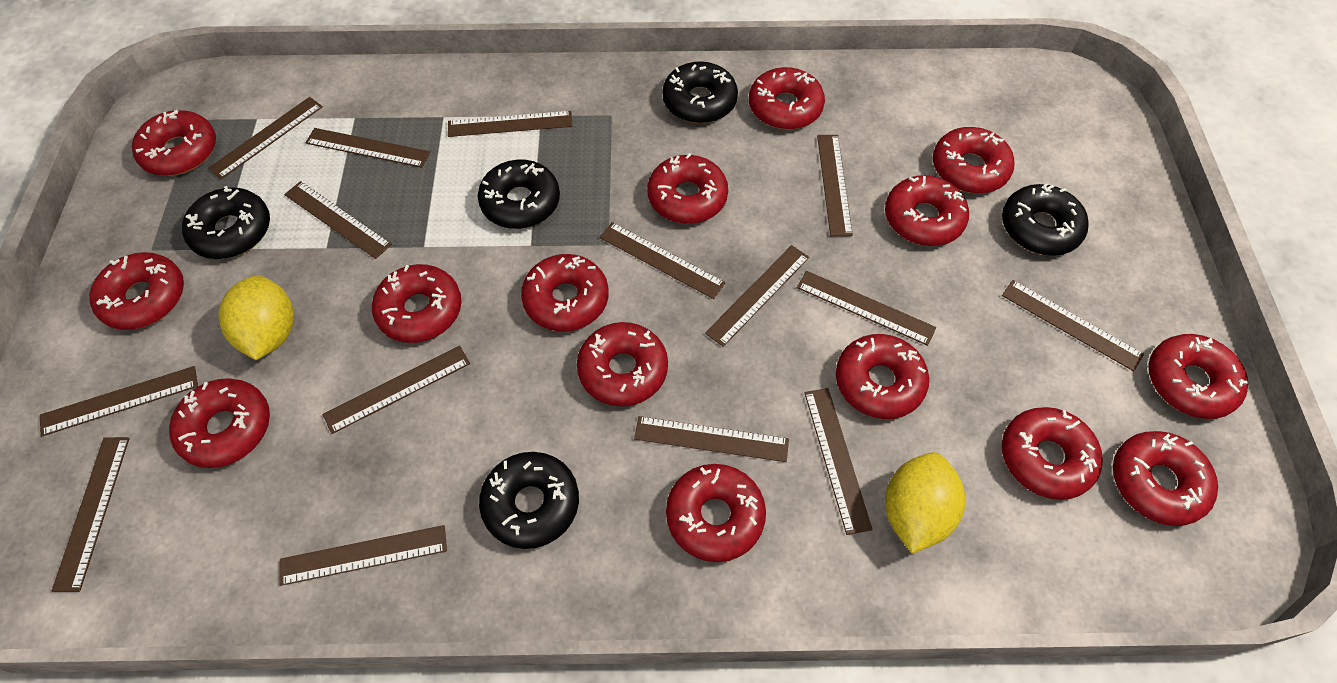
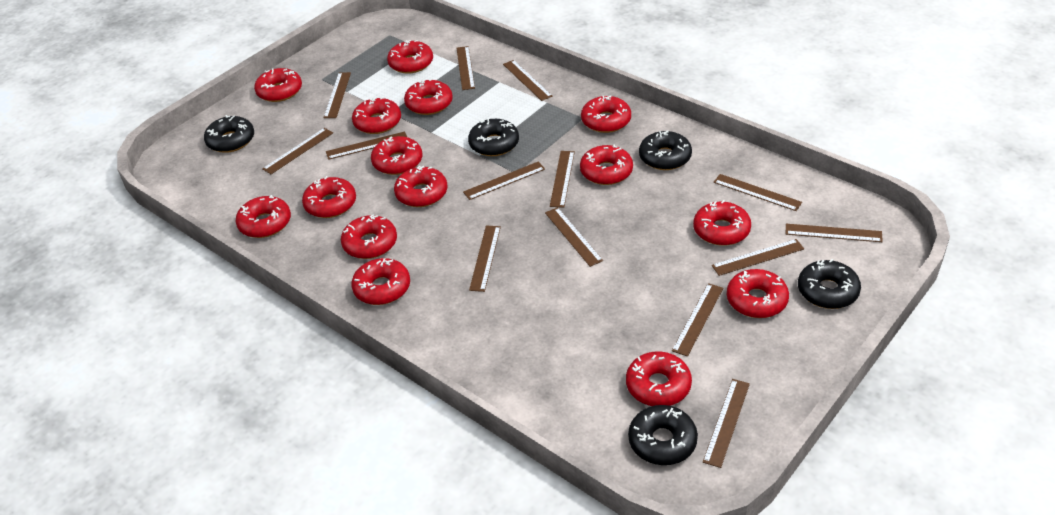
brown ruler: [40,366,198,436] [52,437,130,592] [208,97,323,179] [280,525,447,586] [284,181,392,259] [305,128,430,168] [322,346,470,434] [448,111,573,137] [600,222,726,299] [634,416,789,462] [705,245,809,347] [797,271,936,346] [804,388,872,535] [817,135,853,236] [1002,280,1144,371] = 15 -> [262,128,333,174] [323,72,351,118] [326,132,407,160] [457,46,475,90] [463,162,545,200] [469,225,501,292] [503,60,553,101] [545,207,603,267] [550,151,575,208] [672,283,723,357] [703,379,750,468] [712,239,804,276] [714,174,802,211] [786,224,883,242] = 14
yellow lemon: [218,275,294,360] [885,452,965,554] = 2 -> none = 0

